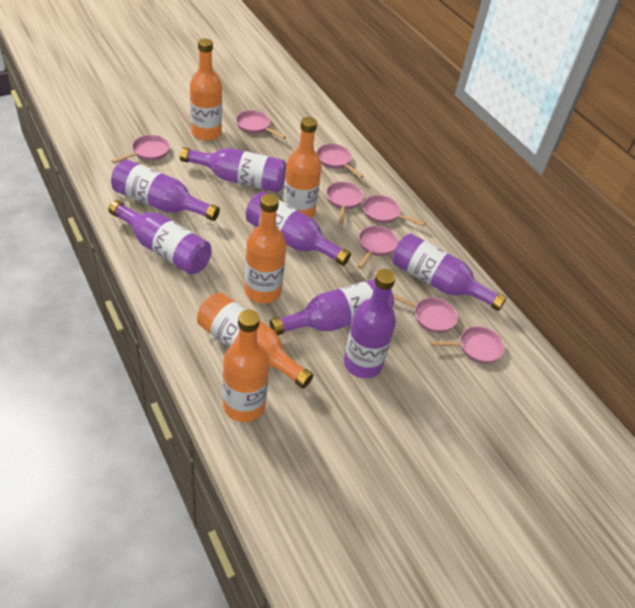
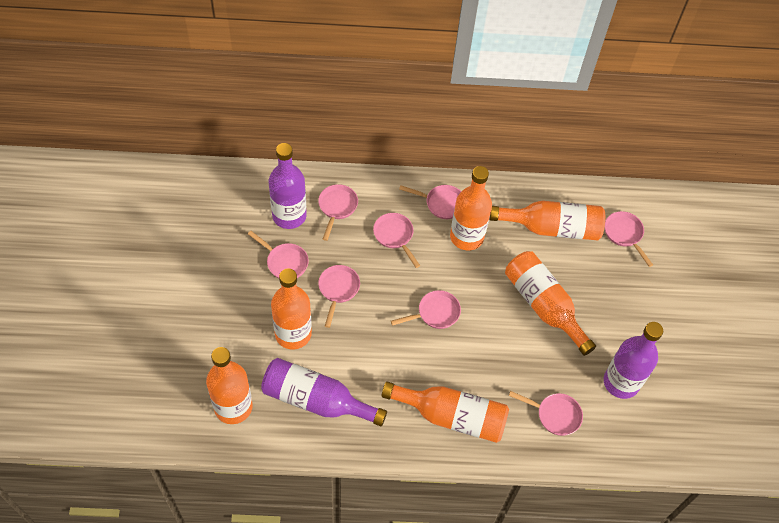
orange bottle: [190,38,222,141] [197,293,313,388] [223,310,270,422] [245,194,286,304] [283,117,322,218] = 5 -> [206,347,253,424] [271,269,312,349] [382,381,509,443] [450,166,492,251] [489,201,605,241] [505,251,596,356] = 6
purple bottle: [108,200,212,274] [111,159,220,221] [180,147,286,192] [246,191,351,266] [270,279,394,335] [344,269,396,378] [392,233,506,311] = 7 -> [261,358,387,427] [269,143,307,229] [604,322,663,399] = 3

